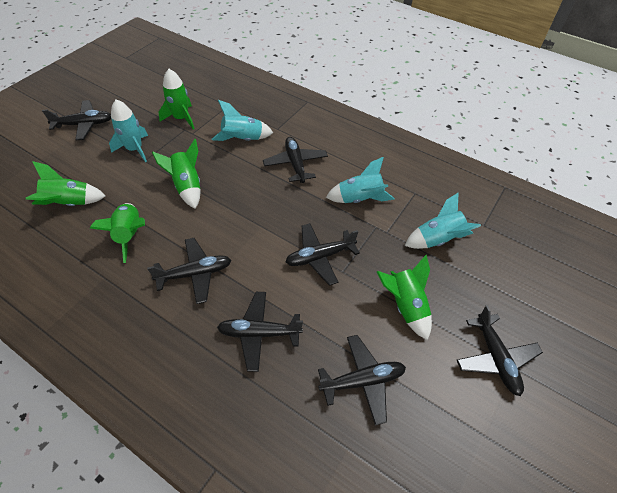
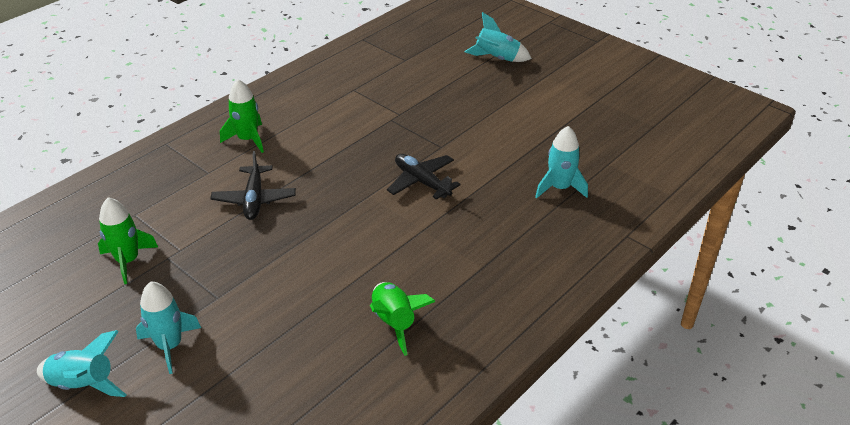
black plane: [42,100,111,141] [147,238,231,304] [217,292,303,372] [263,137,328,183] [286,223,360,285] [318,335,406,425] [457,305,543,396] = 7 -> [210,151,296,220] [387,154,461,200] = 2
green rocket: [26,161,105,206] [90,203,145,263] [152,139,201,209] [159,69,194,129] [377,255,432,340] = 5 -> [98,197,158,284] [220,79,264,153] [370,282,435,356] = 3

